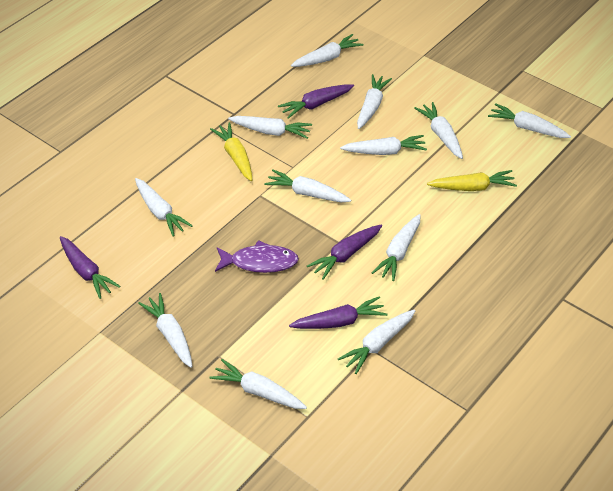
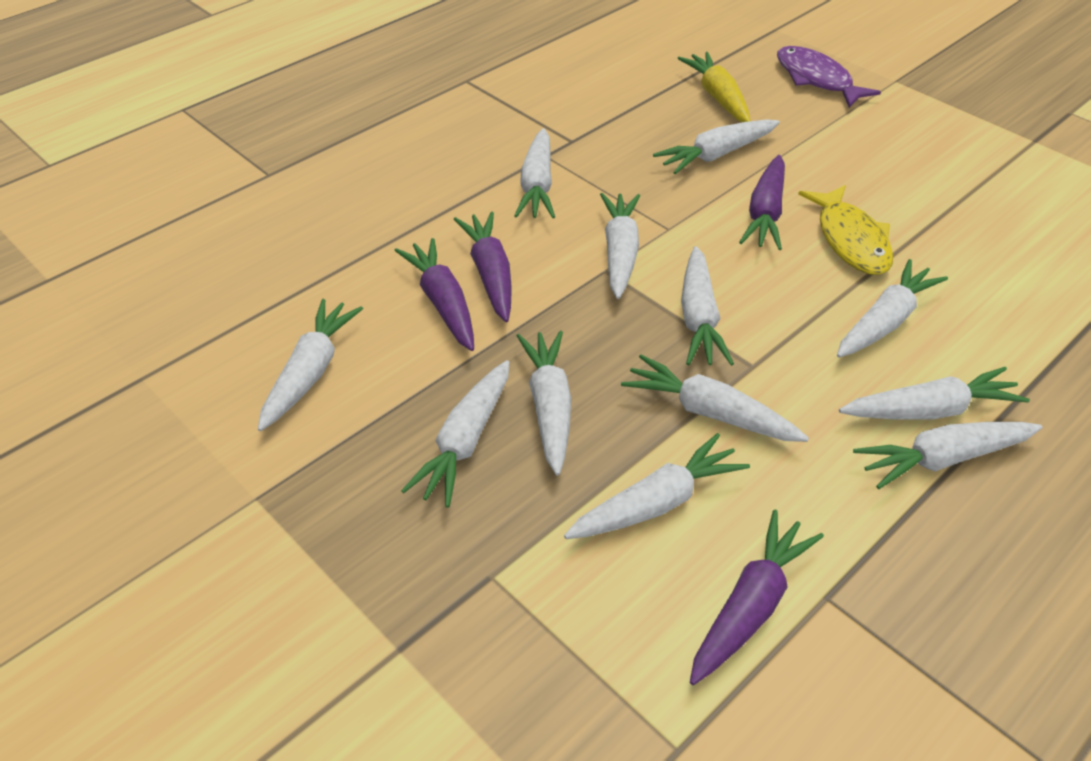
yellow carrot: [210,122,252,181] [427,170,517,191] = 2 -> [678,52,751,122] = 1
yellow fish: none = 0 -> [798,185,893,275] = 1

